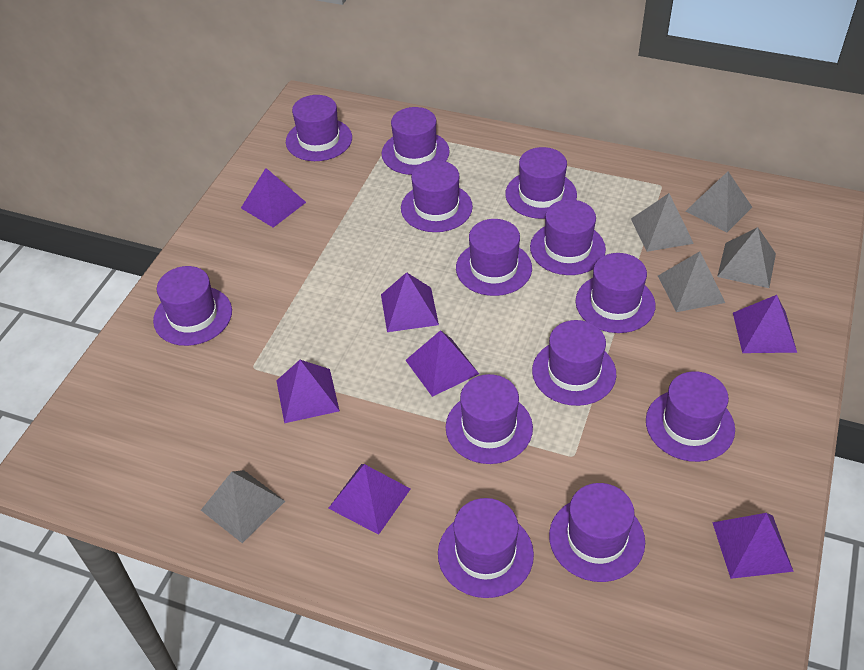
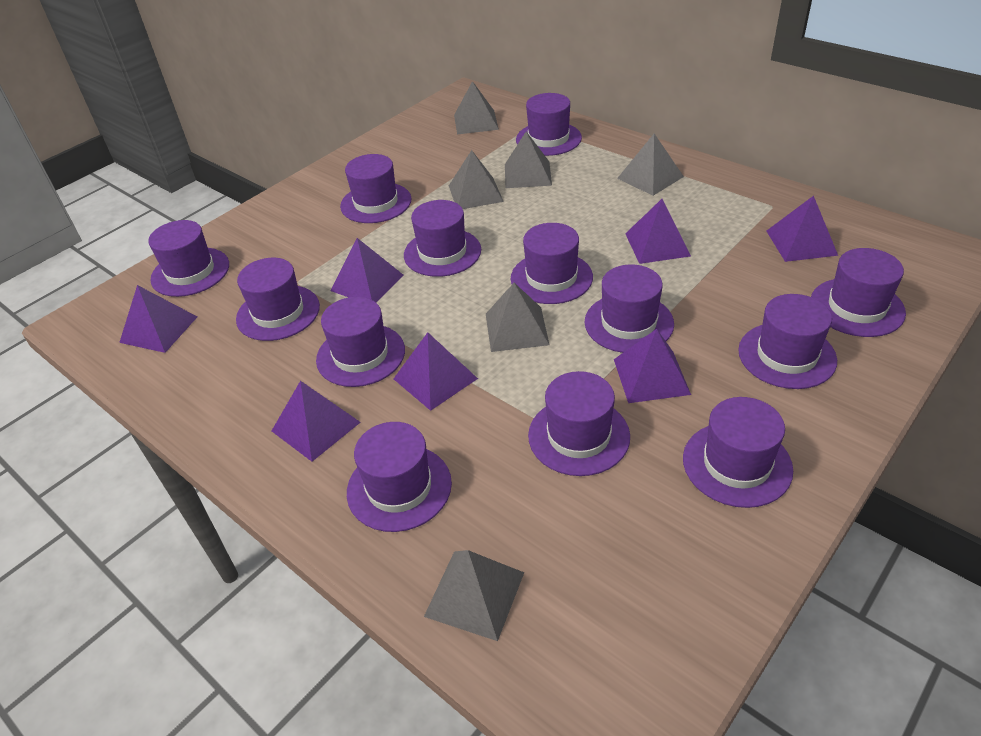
grey pyramid: [201,470,285,543] [631,193,694,252] [658,251,725,312] [685,171,752,232] [717,227,776,288] = 5 -> [424,550,524,641] [449,150,504,209] [454,81,499,135] [486,283,549,352] [505,132,552,188] [617,134,684,196] = 6

